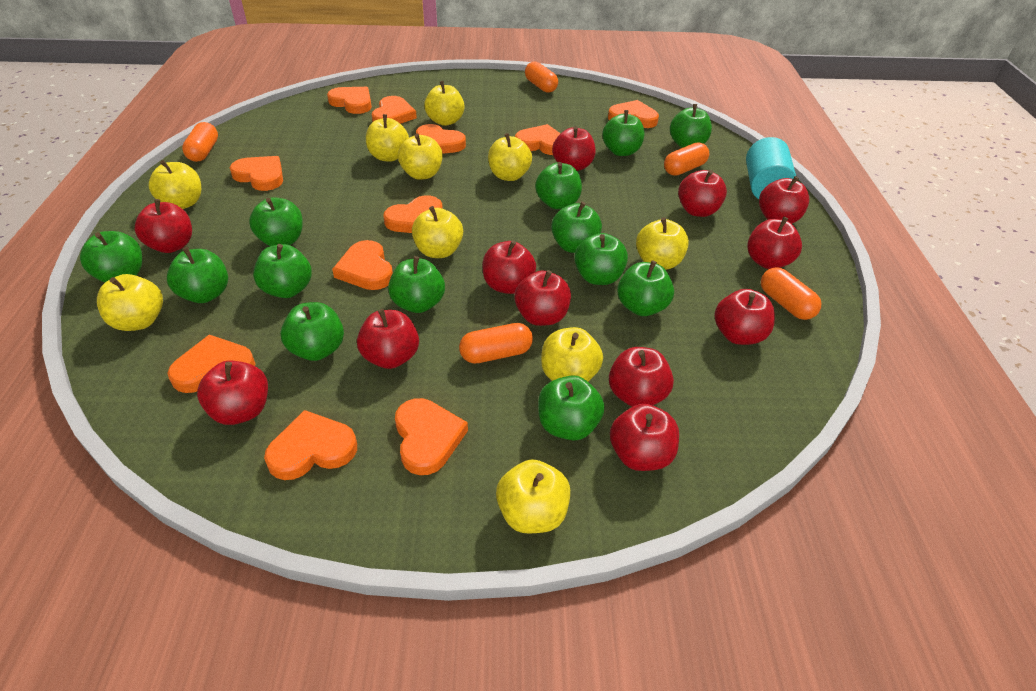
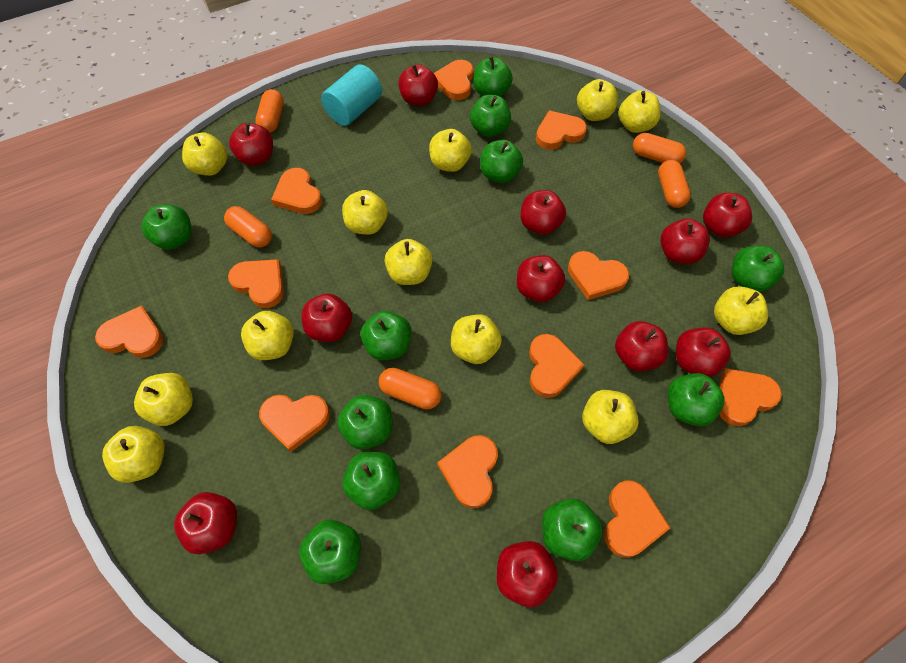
green apple: [80,231,142,282] [167,247,228,303] [249,197,303,246] [253,244,312,298] [280,302,344,361] [388,256,445,313] [535,162,582,209] [538,375,604,441] [551,202,602,253] [574,233,628,285] [602,110,644,156] [617,260,674,316] [670,104,712,148] = 13 -> [141,205,191,250] [299,520,361,584] [337,395,392,450] [342,452,400,510] [361,311,412,360] [470,95,511,137] [473,56,513,96] [480,140,523,183] [542,498,602,561] [668,373,725,426] [732,246,784,292] = 11
red apple: [135,199,192,253] [197,360,268,425] [357,309,419,369] [482,240,536,294] [514,270,571,326] [552,126,596,171] [609,347,674,407] [610,404,679,471] [678,170,727,217] [715,289,775,345] [747,217,802,269] [759,176,809,223] = 12 -> [174,492,237,554] [229,123,273,166] [302,293,352,342] [398,64,438,106] [497,541,558,607] [517,255,565,302] [521,190,566,235] [615,321,668,371] [660,219,710,264] [676,328,731,377] [703,193,752,238] = 11
yellow apple: [97,274,163,331] [149,160,201,209] [366,114,409,162] [398,134,442,180] [412,206,463,258] [424,81,465,126] [488,133,532,181] [496,459,570,534] [541,327,603,381] [636,217,689,270] = 10 -> [102,426,165,483] [134,373,193,426] [182,132,228,176] [241,311,294,360] [342,190,388,235] [385,239,432,285] [429,129,472,172] [451,314,502,364] [577,79,618,121] [582,390,639,444] [618,90,661,133] [714,286,768,335] = 12

